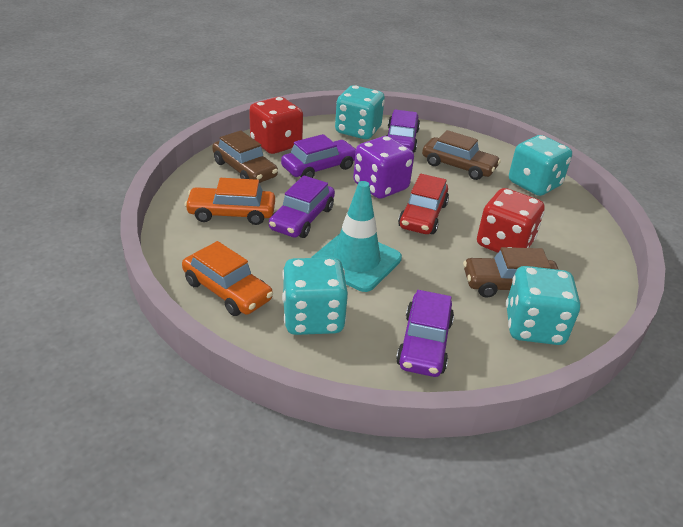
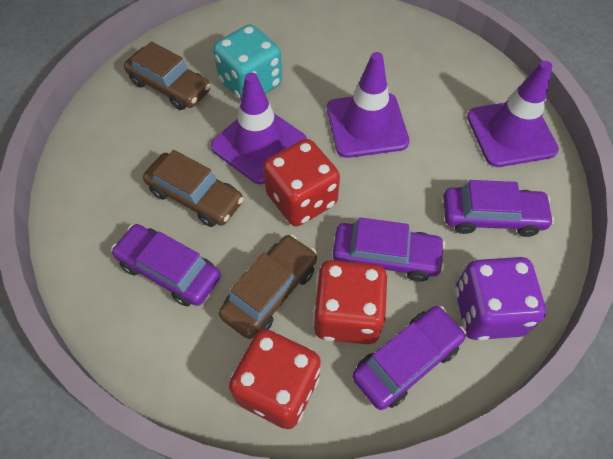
orange car: [182,241,273,316] [185,178,275,225] = 2 -> none = 0
purple traffic cone: none = 0 -> [211,72,307,184] [327,52,410,158] [467,61,559,167] = 3
red car: [398,174,449,234] = 1 -> none = 0
red dice: [249,97,303,154] [477,188,545,253] = 2 -> [229,329,321,429] [263,139,340,226] [313,260,387,344] = 3
turquoise dice: [282,257,348,335] [335,85,385,139] [506,266,580,345] [509,135,572,196] = 4 -> [213,24,282,100] = 1
turquoise traffic cone: [311,181,402,292] = 1 -> none = 0

